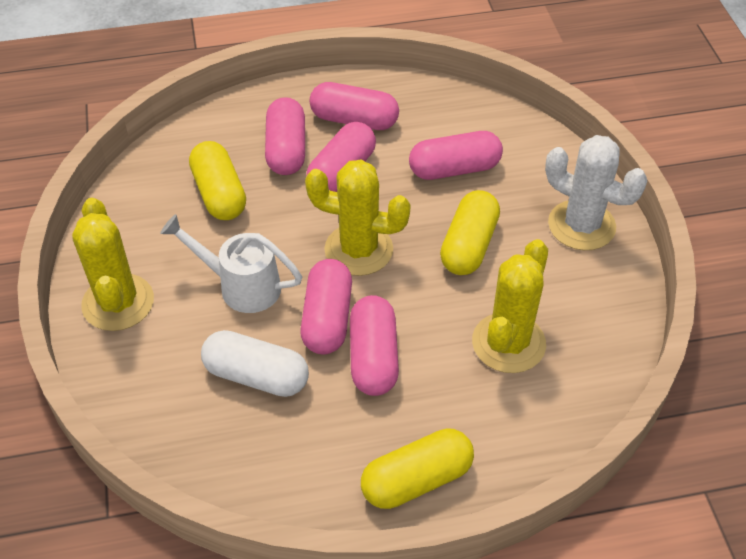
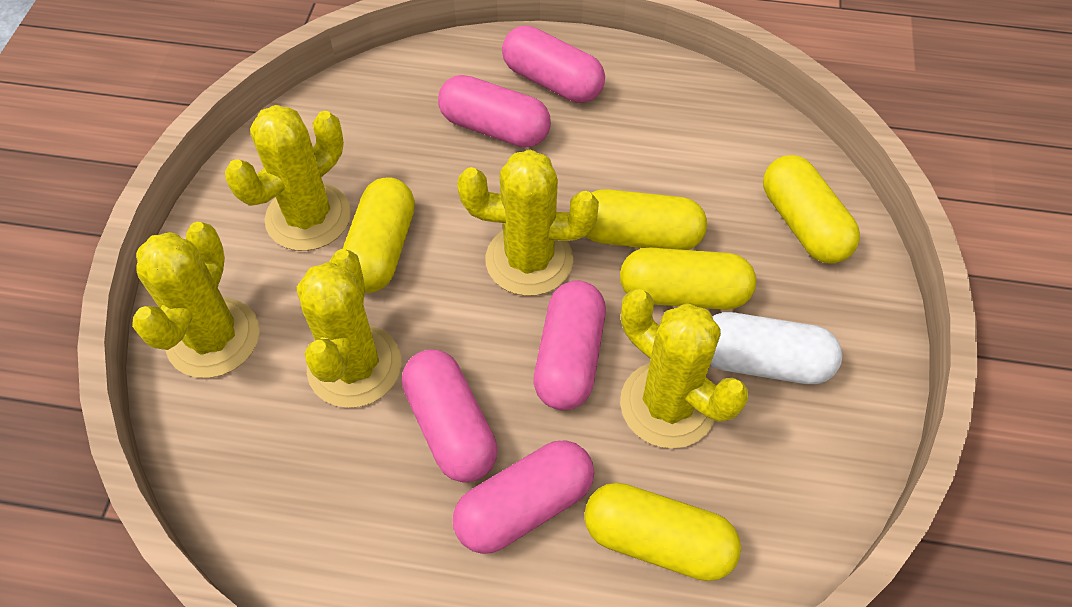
pink capsule: [265,97,305,175] [300,259,352,355] [306,122,376,192] [310,82,399,130] [350,295,399,396] [409,131,503,180] = 6 -> [402,349,498,483] [438,75,551,147] [453,441,594,554] [502,25,605,103] [533,280,606,410] = 5
white cactus: [545,135,647,250] = 1 -> none = 0
white watering can: [160,214,302,313] = 1 -> none = 0
yellow cactus: [72,198,154,331] [305,160,411,276] [472,239,548,373] = 3 -> [132,222,259,378] [225,105,351,251] [297,249,401,408] [457,149,599,296] [620,289,748,448] = 5
yellow capsule: [189,141,246,220] [361,428,474,509] [440,190,500,275] = 3 -> [343,177,415,293] [584,483,741,581] [586,189,707,250] [620,247,756,310] [763,155,860,264] = 5

